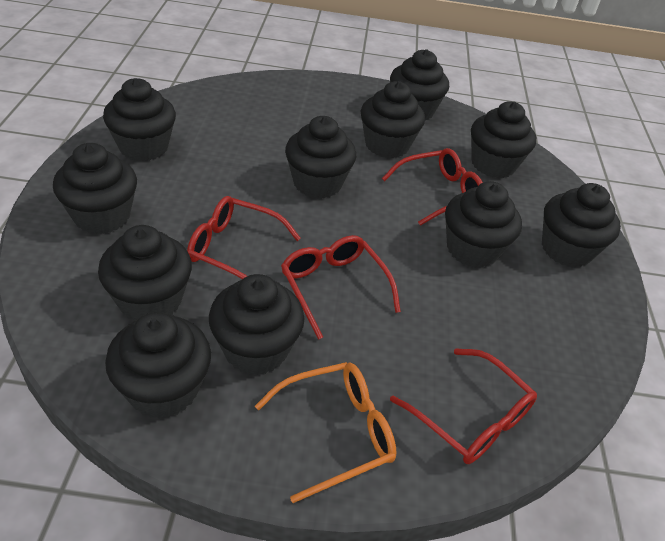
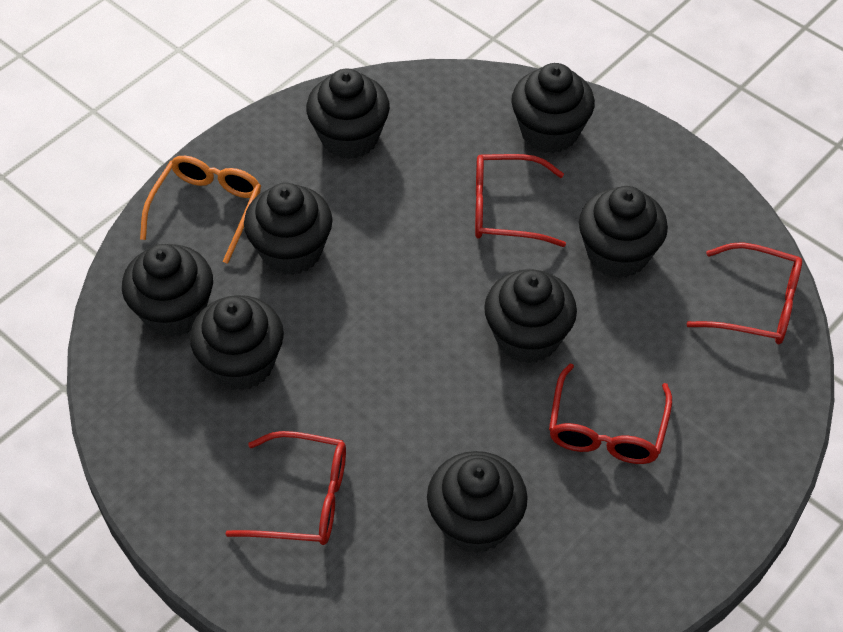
black cupcake: [53,143,137,234] [98,225,192,321] [103,78,176,161] [105,312,211,419] [209,274,305,375] [285,116,356,199] [361,81,425,158] [390,49,449,121] [445,181,522,268] [471,101,536,178] [542,183,621,267] = 11 -> [122,244,213,337] [190,295,284,390] [244,183,333,275] [306,69,390,159] [427,451,528,553] [484,269,577,363] [511,63,595,153] [579,186,668,278] = 8

